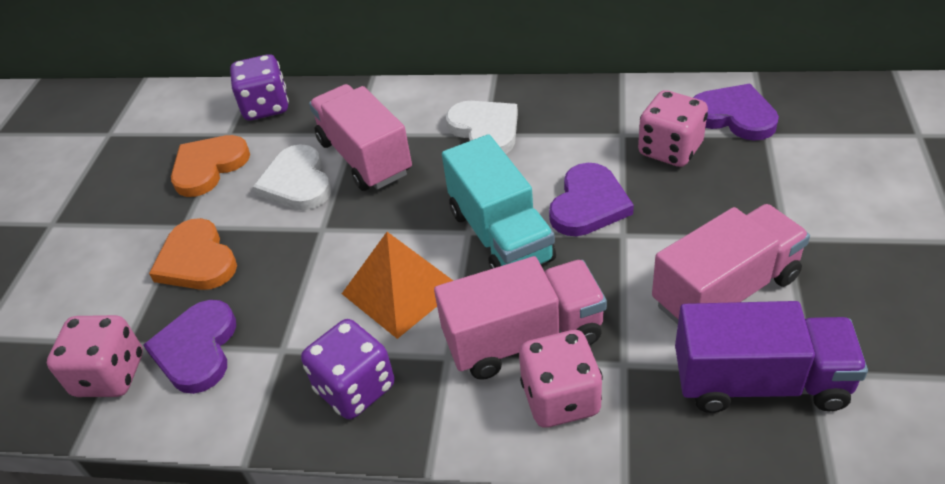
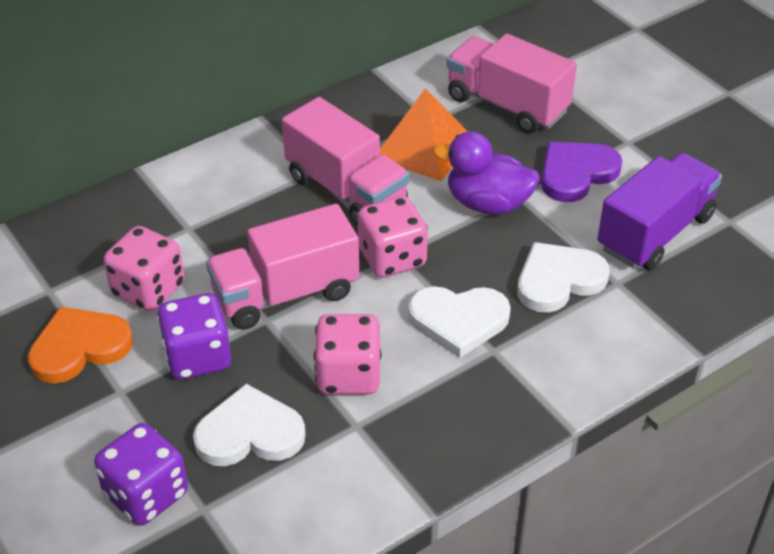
orange heart: [149,218,237,290] [171,135,250,197] = 2 -> [28,307,133,384] = 1
purple duck: none = 0 -> [433,131,540,215] = 1
purple heart: [143,300,236,394] [549,163,634,236] [693,84,779,141] = 3 -> [541,142,622,202] = 1
turquoise truck: [442,134,556,269] = 1 -> none = 0
white heart: [253,144,331,210] [446,101,518,154] = 2 -> [193,384,305,466] [408,286,511,358] [517,242,610,313] = 3

